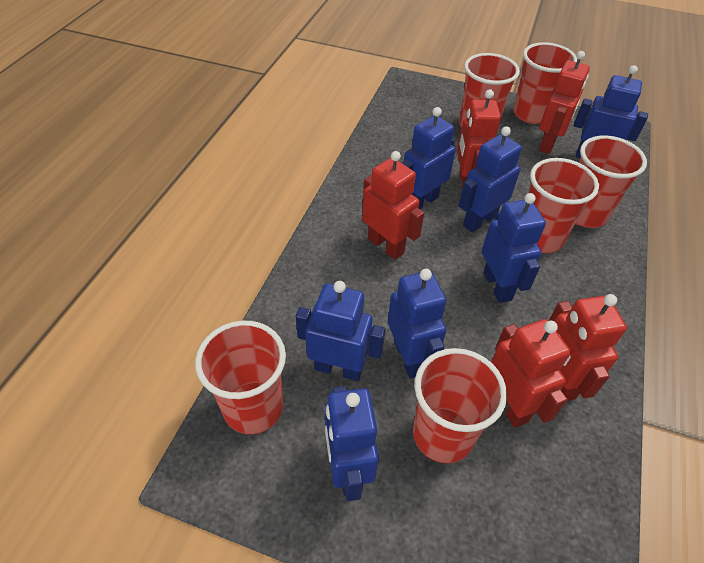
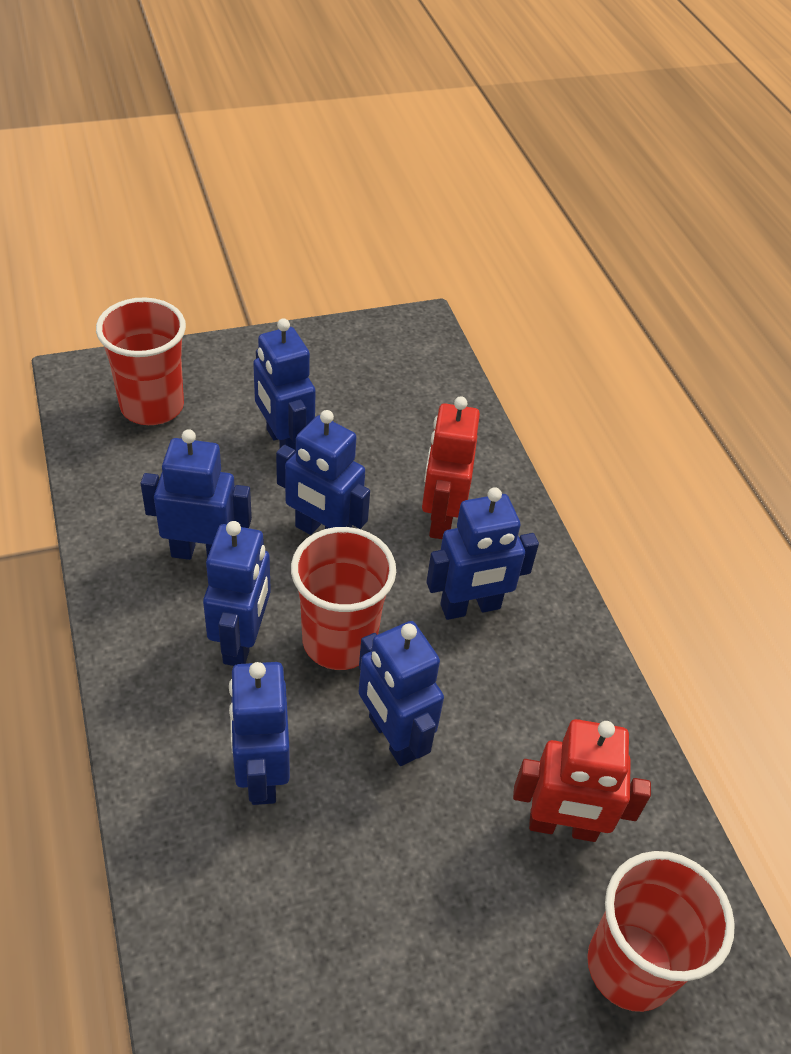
red cup: [195,321,286,434] [413,348,507,463] [459,53,520,128] [513,42,577,124] [529,158,599,253] [575,135,647,228] = 6 -> [96,297,186,425] [291,527,396,670] [587,851,735,1012] = 3
red robot: [362,151,424,260] [457,89,501,190] [491,319,571,428] [539,51,590,154] [549,294,627,401] = 5 -> [422,396,480,539] [513,719,651,842] = 2

